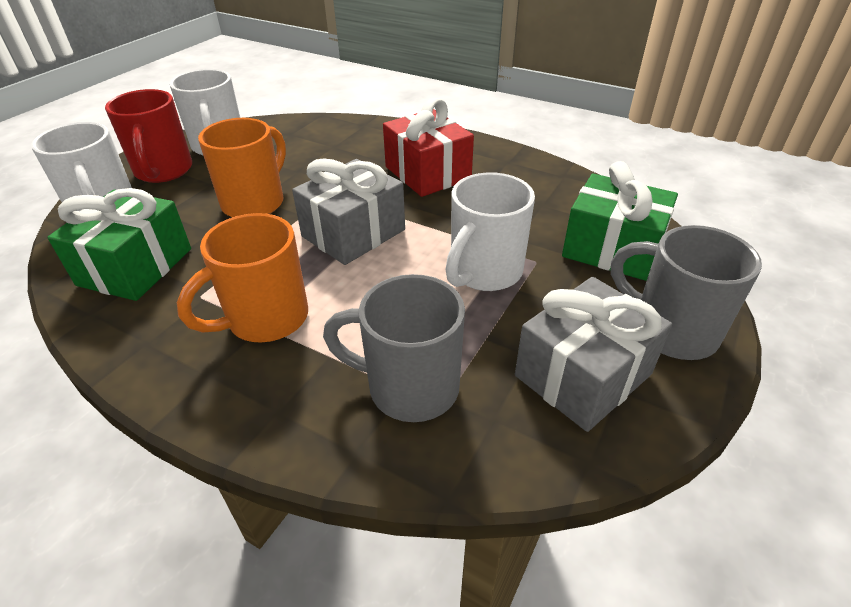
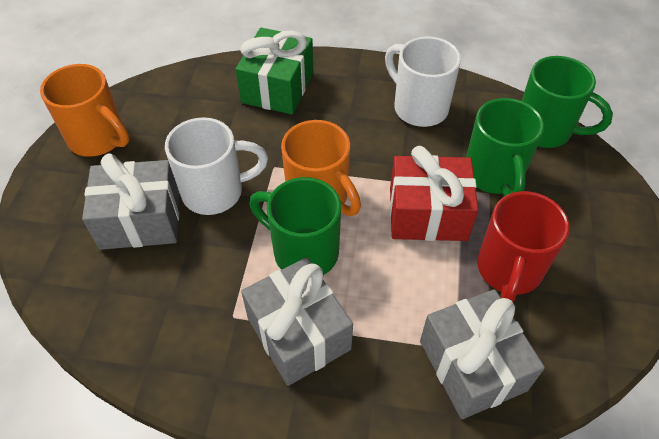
green gift: [47,188,191,301] [562,161,678,281] = 2 -> [236,28,313,115] = 1
green mug: none = 0 -> [249,177,341,275] [466,98,544,196] [522,56,613,148] = 3
grey gift: [292,158,405,265] [515,277,672,432] = 2 -> [82,153,179,250] [241,257,353,386] [420,289,545,419] = 3
grey mug: [323,274,465,422] [611,225,762,360] = 2 -> none = 0
white mug: [31,122,132,211] [169,69,240,155] [445,172,535,291] = 3 -> [165,117,268,215] [385,36,461,127] = 2

